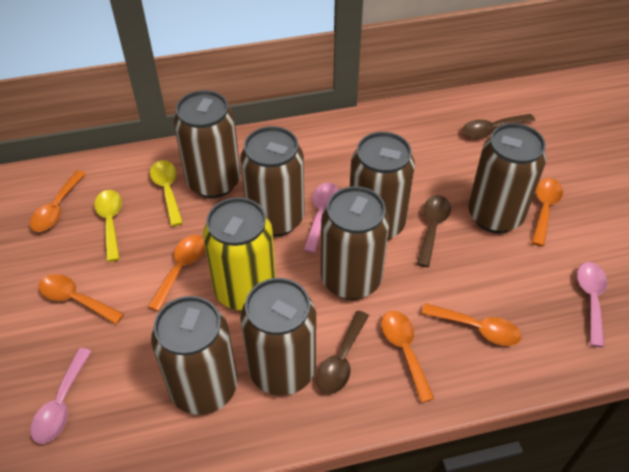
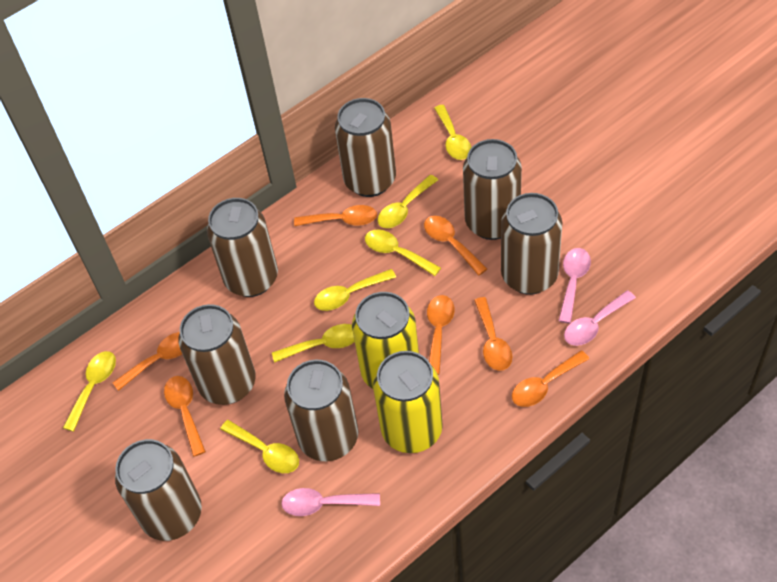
brown spoon: [316,311,369,394] [417,195,451,267] [462,114,535,138] = 3 -> none = 0
orange spoon: [30,171,86,232] [38,274,124,324] [148,235,205,311] [381,311,434,403] [422,303,521,346] [531,178,563,247] = 6 -> [112,332,182,391] [164,376,206,457] [294,205,377,226] [424,216,487,275] [427,295,455,375] [474,297,512,371] [512,350,589,407] = 7
yellow can: [203,197,276,311] = 1 -> [352,292,419,389] [373,351,443,453] = 2
yellow spoon: [94,190,122,262] [150,160,183,226] = 2 -> [63,351,116,432] [220,420,299,473] [272,324,355,363] [314,269,396,311] [365,229,441,276] [378,175,438,228] [434,105,471,160] = 7

